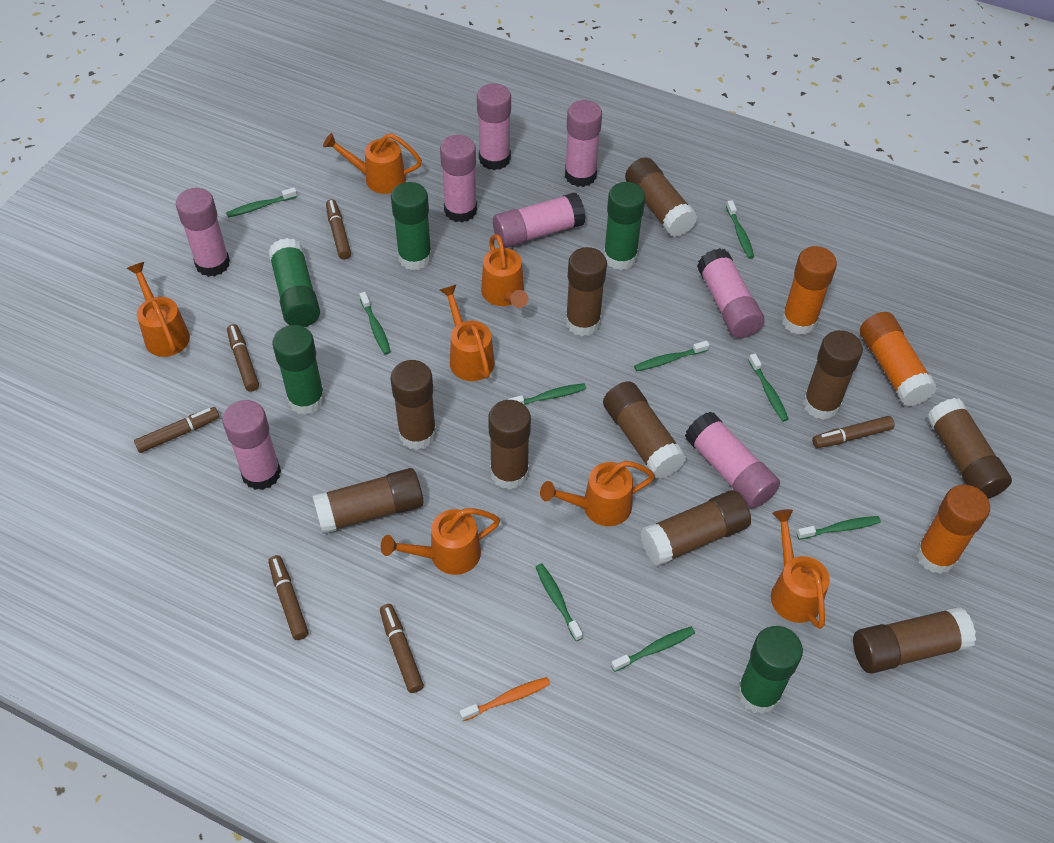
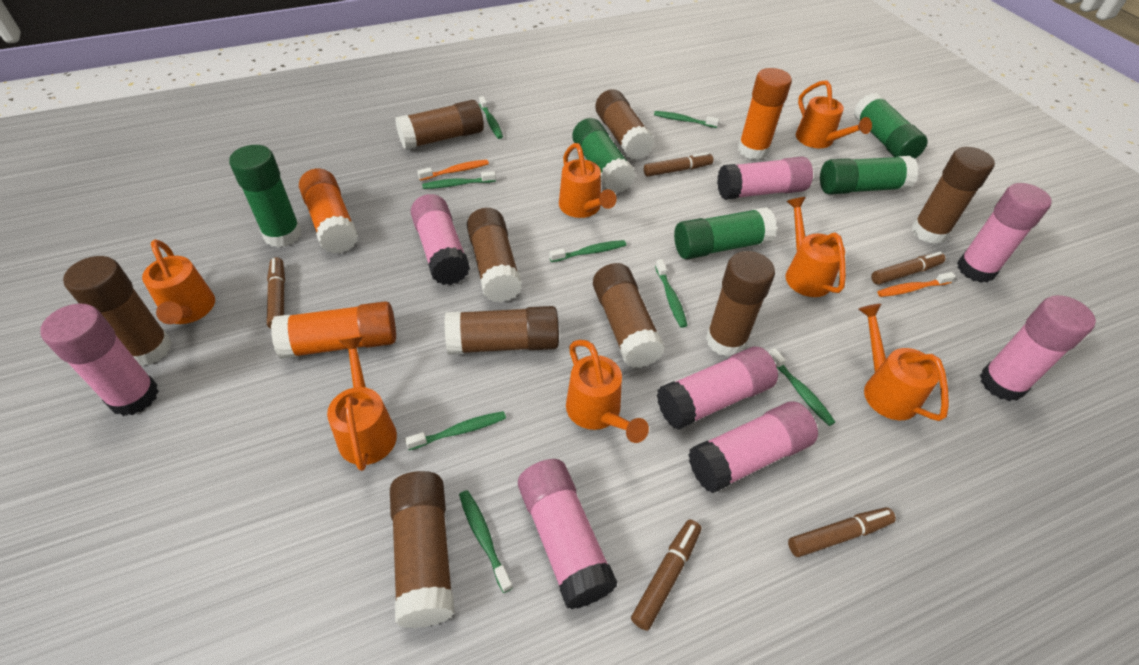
brown glue stick: [312,468,423,534] [391,360,437,450] [488,400,531,490] [565,247,607,336] [603,381,686,479] [625,157,697,237] [640,490,751,566] [803,330,863,420] [853,607,976,674] [927,398,1012,499] = 10 -> [63,256,172,366] [390,471,455,628] [395,100,484,150] [444,306,559,354] [467,208,522,302] [593,263,665,368] [595,89,654,160] [706,251,775,357] [911,147,995,244] = 9
brown marker: [134,407,219,453] [227,324,259,392] [268,555,309,640] [326,199,351,259] [380,604,424,693] [812,416,895,448] = 6 -> [267,257,285,328] [631,519,701,631] [644,152,713,177] [788,507,896,557] [871,252,946,285] = 5
green toothbrush: [226,187,297,218] [360,292,391,355] [508,383,586,405] [536,564,583,641] [611,627,695,672] [634,340,709,371] [726,200,754,259] [748,354,789,422] [797,516,881,540] = 9 -> [405,411,506,450] [422,171,496,189] [459,490,513,593] [479,96,503,139] [549,240,626,262] [654,111,719,128] [655,259,688,328] [769,348,835,426] = 8
orange toothbrush: [460,677,550,721] = 1 -> [417,160,489,181] [877,272,956,297] = 2

